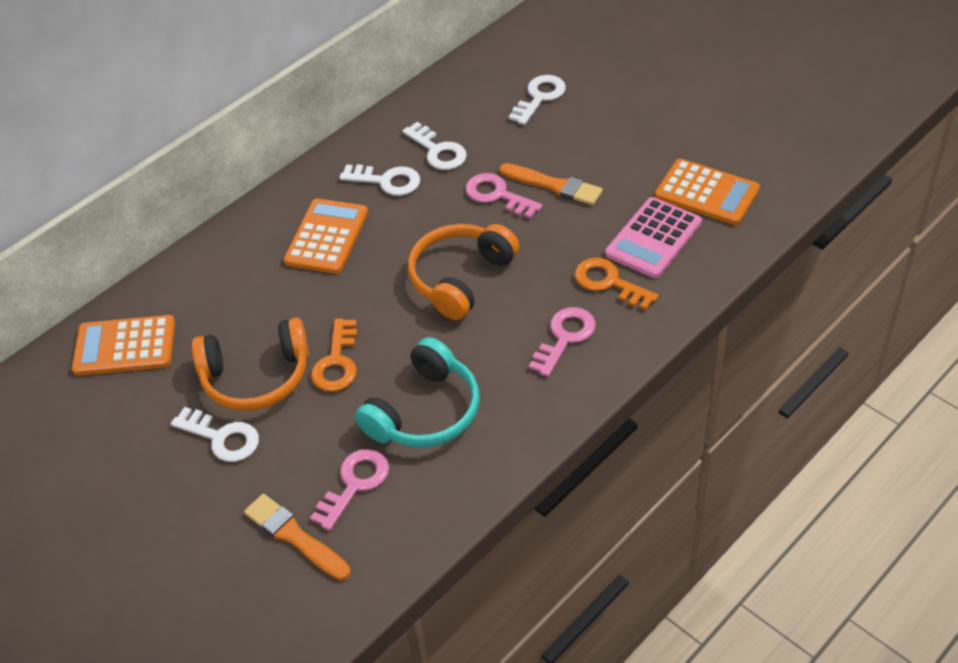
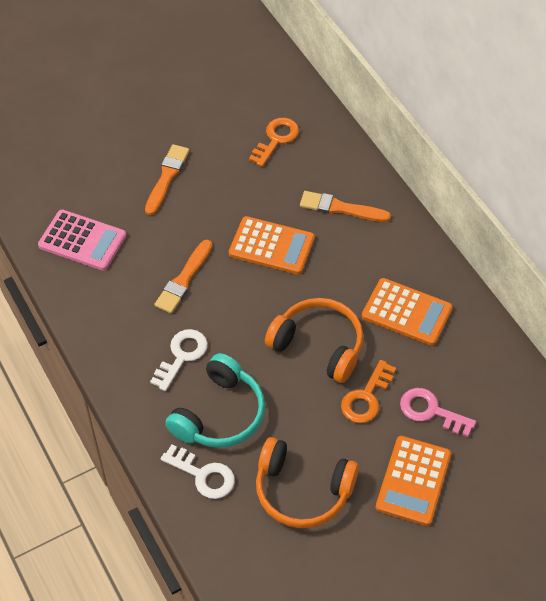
orange brush: [244,494,351,581] [500,163,603,205] = 2 -> [145,144,190,215] [154,239,212,313] [300,191,391,222] = 3
pink key: [310,449,389,531] [466,173,542,219] [529,307,596,377] = 3 -> [400,388,476,437] = 1
white key: [171,407,259,462] [339,164,420,196] [402,122,467,170] [509,75,566,125] = 4 -> [150,329,208,391] [161,444,235,499] = 2

